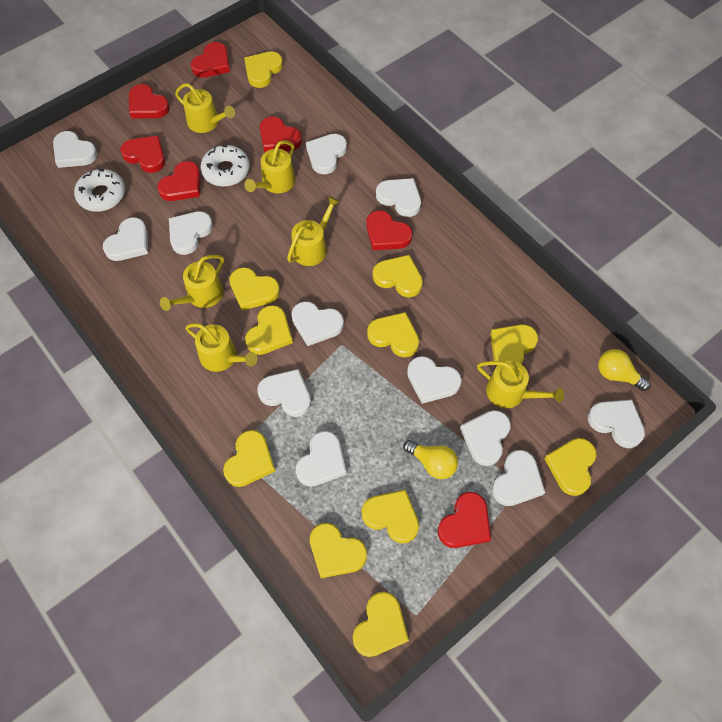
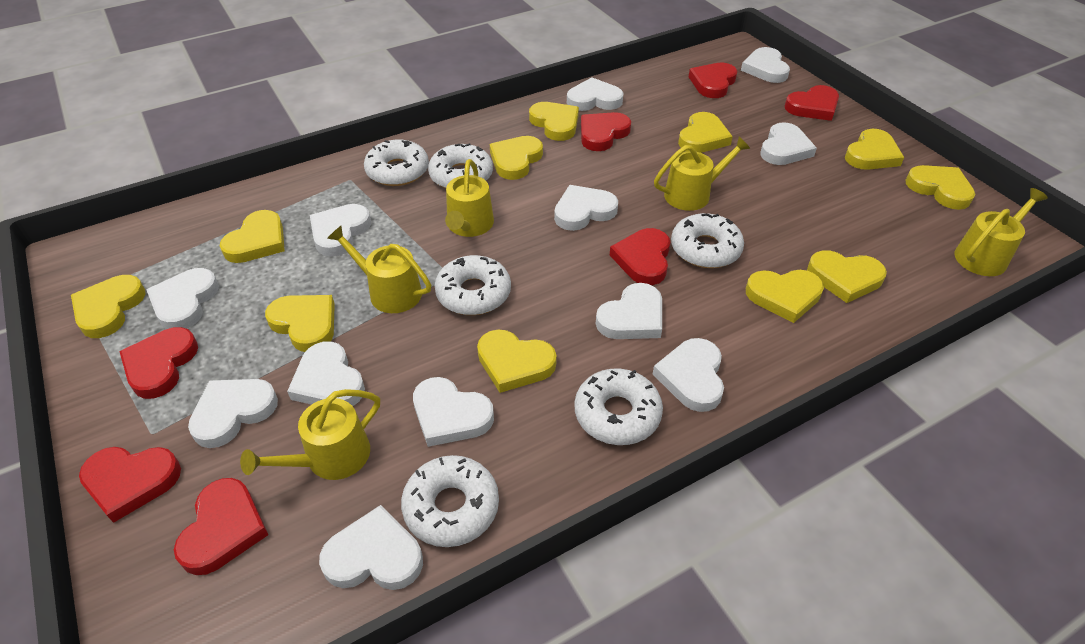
white donut: [74,169,125,212] [201,145,250,187] = 2 -> [364,140,429,186] [401,455,499,547] [428,143,493,188] [435,255,511,315] [574,369,663,445] [671,213,744,268] = 6
yellow light bulb: [403,440,458,479] [598,349,651,391] = 2 -> none = 0
yellow watering can: [160,255,224,311] [175,83,235,133] [185,323,257,372] [244,140,295,193] [287,196,340,266] [477,361,564,408] = 6 -> [240,389,380,480] [327,226,431,313] [445,159,494,237] [654,137,750,211] [955,188,1048,276] = 5

